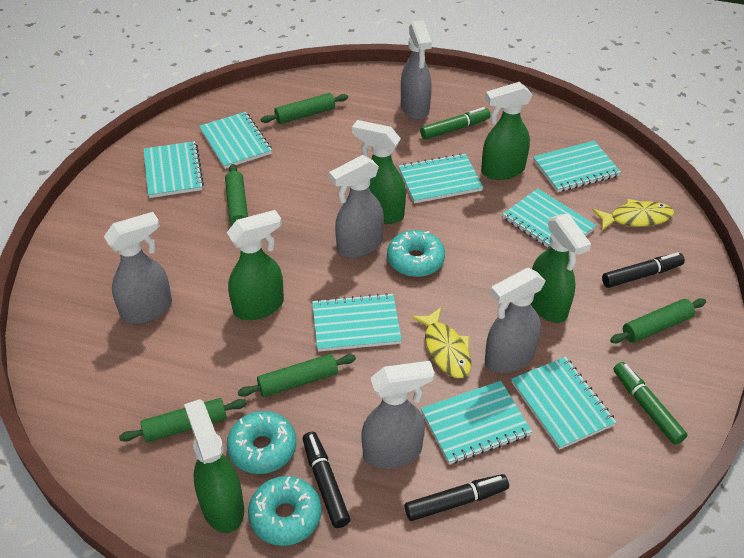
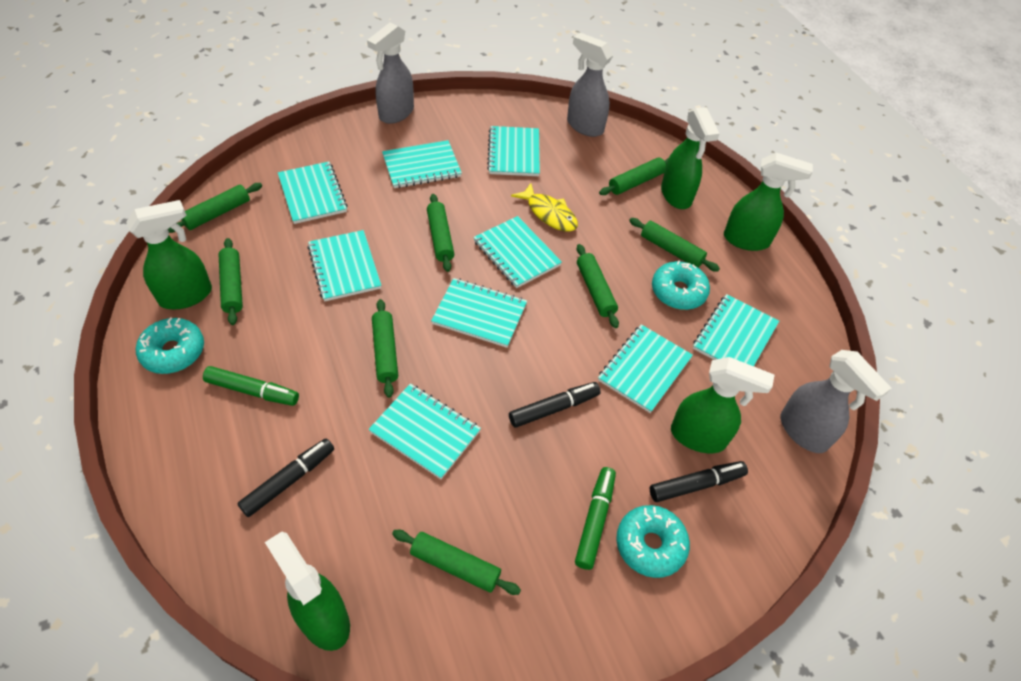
green rolling pin: [119,398,247,442] [225,164,248,225] [238,354,356,397] [261,93,348,124] [610,298,706,343] = 5 -> [168,183,262,233] [218,238,243,325] [372,299,398,398] [392,530,521,595] [427,194,454,272] [577,244,619,328] [599,158,669,195] [629,218,720,272] = 8
grey spray bottle: [104,212,172,324] [329,155,384,258] [361,361,435,469] [401,20,432,120] [485,268,545,373] = 5 -> [367,22,414,124] [567,33,613,137] [781,350,892,453] = 3
turquoise notebook: [144,141,204,198] [199,112,272,169] [312,293,402,352] [399,153,483,203] [421,381,532,464] [503,188,596,249] [511,357,616,450] [533,141,621,192] = 8 -> [278,162,348,224] [307,230,381,302] [368,383,481,479] [382,140,462,188] [431,278,527,348] [473,216,562,288] [487,126,540,176] [598,324,693,413] [693,294,779,366] = 9
yellow fish: [411,307,471,378] [592,199,674,230] = 2 -> [511,183,578,232] = 1

